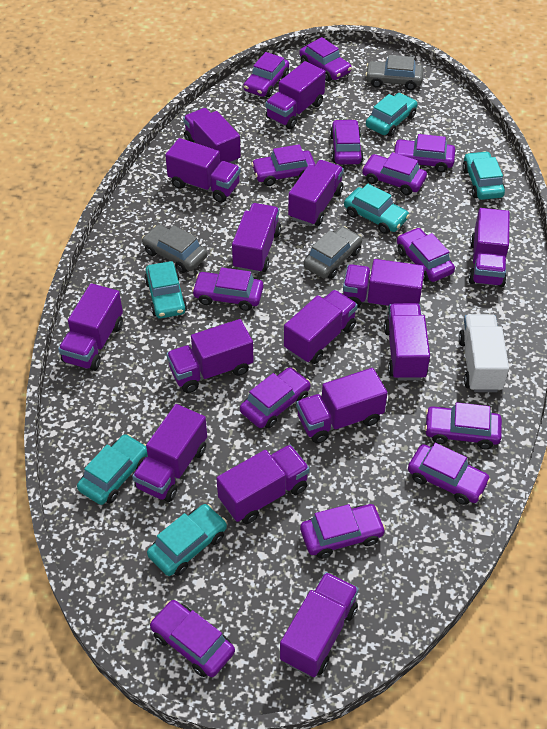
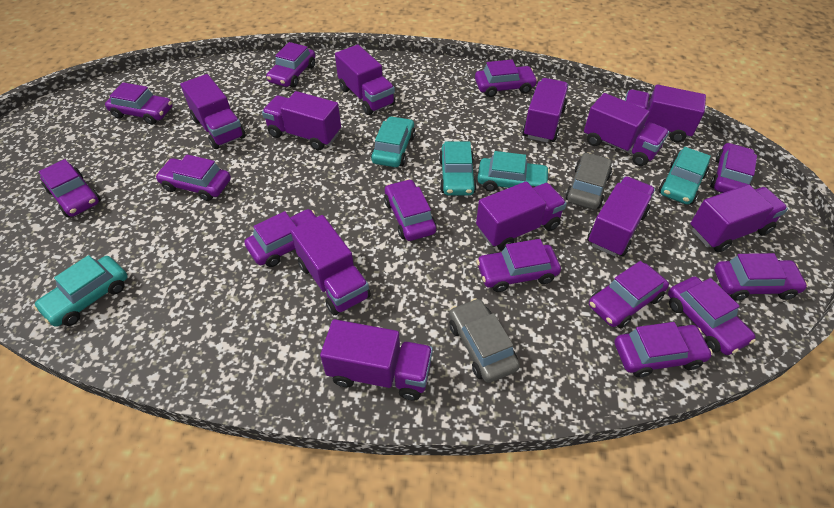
grey car: [142,225,207,273] [303,226,362,279] [365,55,423,90] = 3 -> [449,298,520,383] [565,152,612,210] = 2
purple truck: [58,283,123,371] [132,404,207,502] [165,138,241,203] [166,319,254,393] [183,108,241,164] [216,445,310,524] [232,203,281,274] [265,61,326,129] [280,572,359,677] [284,290,358,364] [288,160,344,226] [296,368,387,443] [343,259,425,308] [384,303,430,380] [469,208,510,287] = 15 -> [180,74,246,149] [262,91,341,150] [290,215,371,315] [320,319,433,401] [335,45,395,115] [476,181,567,251] [522,78,568,143] [584,93,669,166] [587,177,655,256] [625,85,706,143] [690,184,788,252] = 11
turquoise car: [77,434,148,505] [144,261,187,318] [147,504,227,576] [344,184,410,234] [366,93,418,136] [462,151,505,200] = 6 -> [34,255,128,327] [371,116,415,167] [439,142,477,195] [477,151,550,191] [658,147,711,205] = 5
white truck: [458,314,509,392] = 1 -> none = 0

